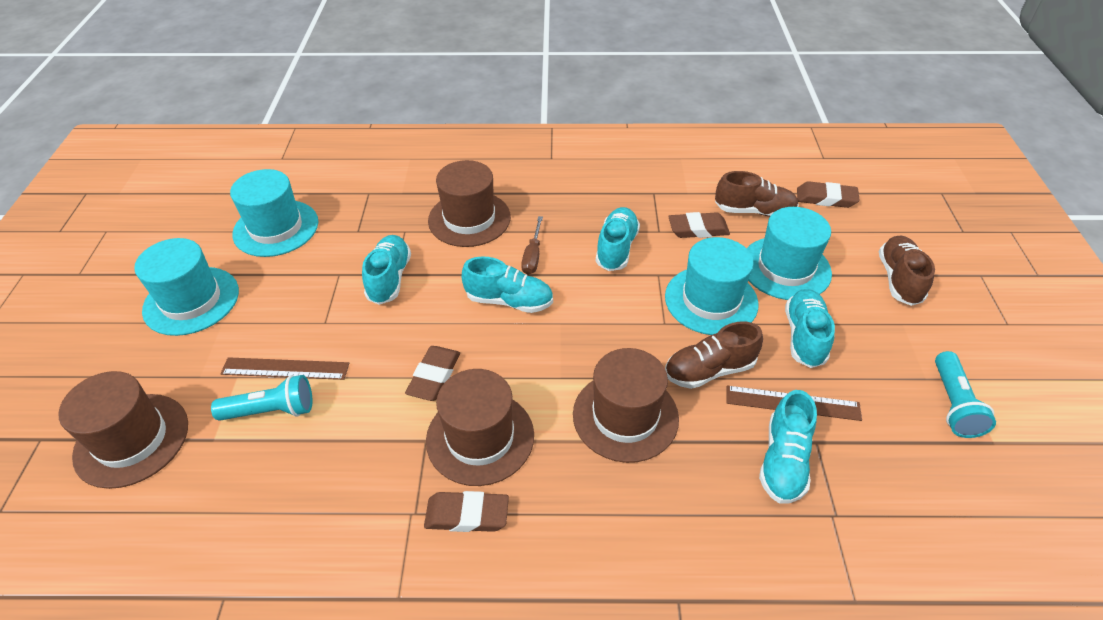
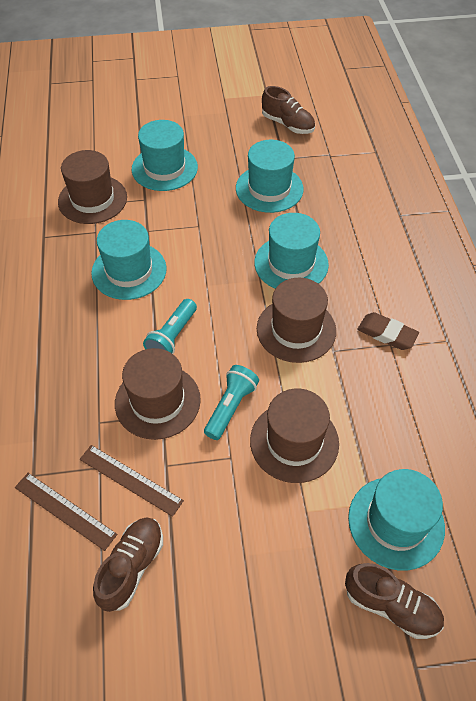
brown eraser: [405,346,460,401] [424,491,509,532] [668,212,730,238] [797,181,860,208] = 4 -> [357,312,419,350] = 1
brown screwdriver: [521,216,543,275] = 1 -> none = 0
turquoise hat: [134,238,239,336] [230,169,318,257] [665,237,759,335] [747,207,832,300] = 4 -> [91,220,167,300] [132,120,198,191] [236,140,304,213] [254,213,329,289] [348,469,445,571] = 5
turquoise shoe: [362,235,411,305] [462,256,553,313] [596,207,640,271] [759,390,817,504] [785,289,835,368] = 5 -> none = 0

